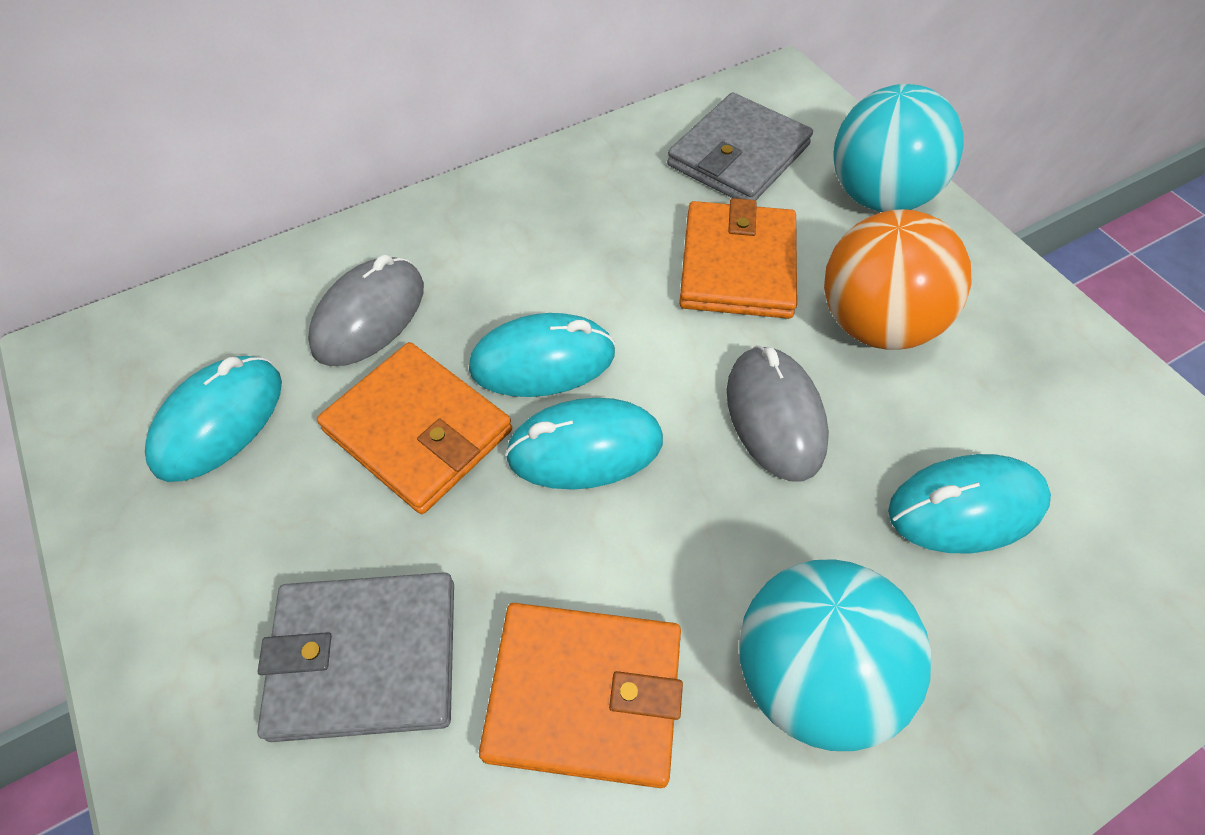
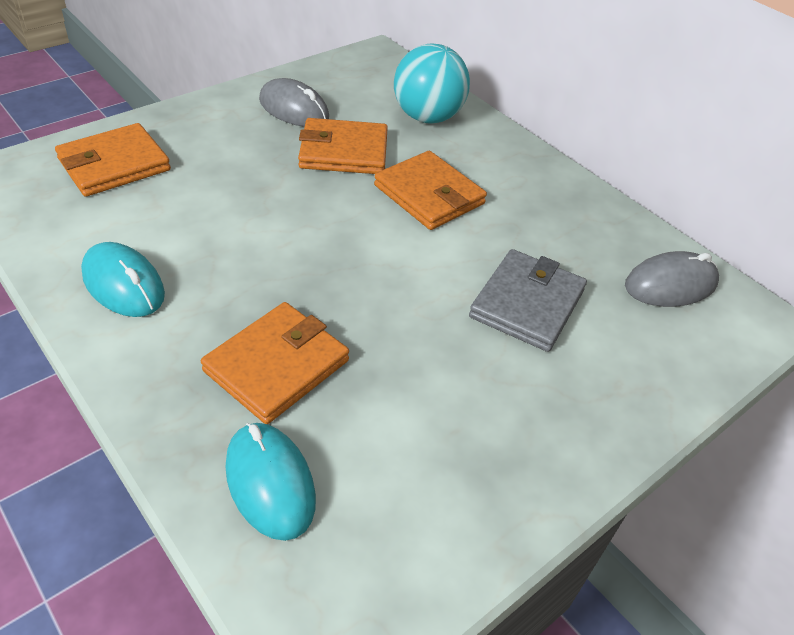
grey wallet: [257,572,454,742] [667,92,813,200] = 2 -> [469,249,587,352] = 1
orange ball: [824,209,971,350] = 1 -> none = 0
orange wallet: [317,342,512,514] [479,603,683,788] [679,198,797,319] = 3 -> [55,123,171,197] [201,302,349,424] [298,118,388,174] [374,151,487,230] = 4
turquoise ball: [739,559,931,751] [833,84,964,212] = 2 -> [394,44,470,124] = 1
turquoise mouse: [145,356,282,482] [469,313,616,397] [505,398,663,490] [888,454,1051,553] = 4 -> [81,242,165,317] [226,423,316,541] = 2

